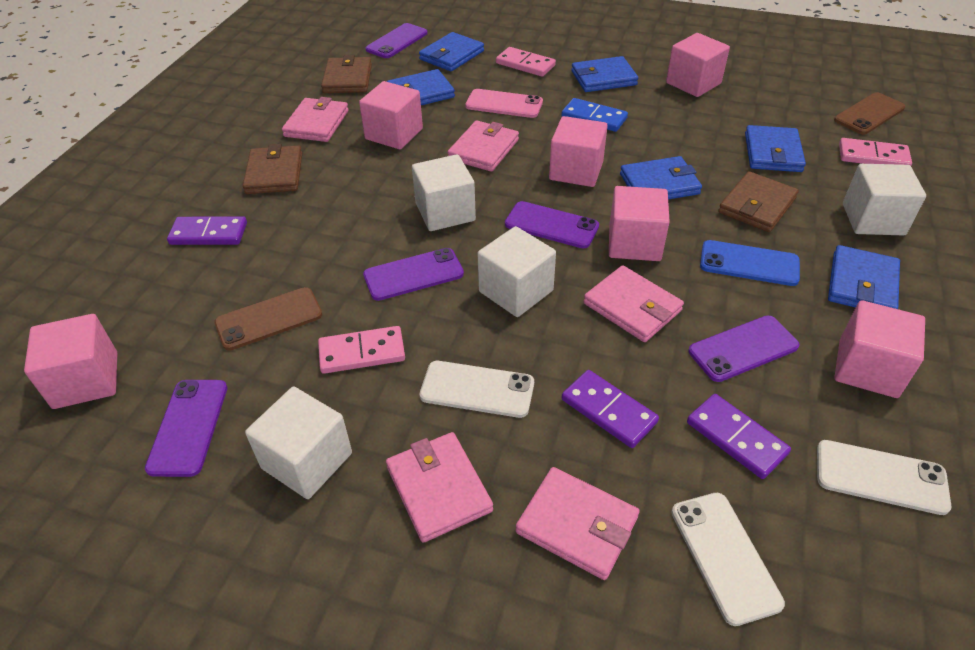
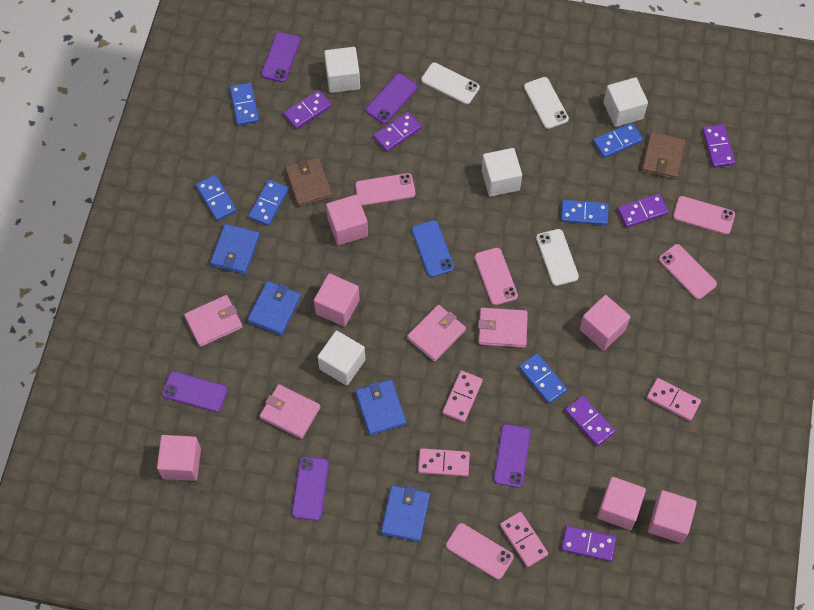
blue domino: [561,98,628,132] = 1 -> [196,175,237,221] [230,83,259,126] [248,180,289,226] [519,353,567,404] [561,200,609,225] [593,122,643,158] = 6
blue wallet: [387,69,455,105] [419,32,484,71] [571,56,638,92] [620,156,702,199] [745,125,806,172] [828,245,900,309] = 6 -> [210,224,260,274] [247,281,301,335] [355,379,406,435] [381,485,430,542] = 4
brown phone: [214,287,322,351] [834,92,905,134] = 2 -> none = 0
brown wallet: [243,144,302,194] [321,55,372,93] [718,171,799,232] = 3 -> [285,157,332,207] [642,132,686,180] = 2
pink domino: [318,326,405,374] [496,47,556,77] [839,138,912,166] = 3 -> [418,448,470,477] [442,371,483,422] [500,512,548,567] [647,378,701,421] = 4
pink phone: [465,89,543,118] = 1 -> [355,173,415,206] [446,523,514,579] [475,248,518,305] [659,244,717,299] [673,196,735,235] = 5
pink wallet: [282,97,349,142] [386,432,493,543] [447,120,519,172] [516,467,640,580] [584,265,684,342] = 5 -> [184,295,243,347] [260,384,320,439] [407,305,466,362] [478,308,528,348] = 4
purple domino: [167,216,247,245] [562,370,659,448] [687,394,791,479] = 3 -> [283,90,332,129] [373,112,422,152] [561,526,616,562] [565,396,615,446] [617,194,669,228] [702,124,735,168] = 6

